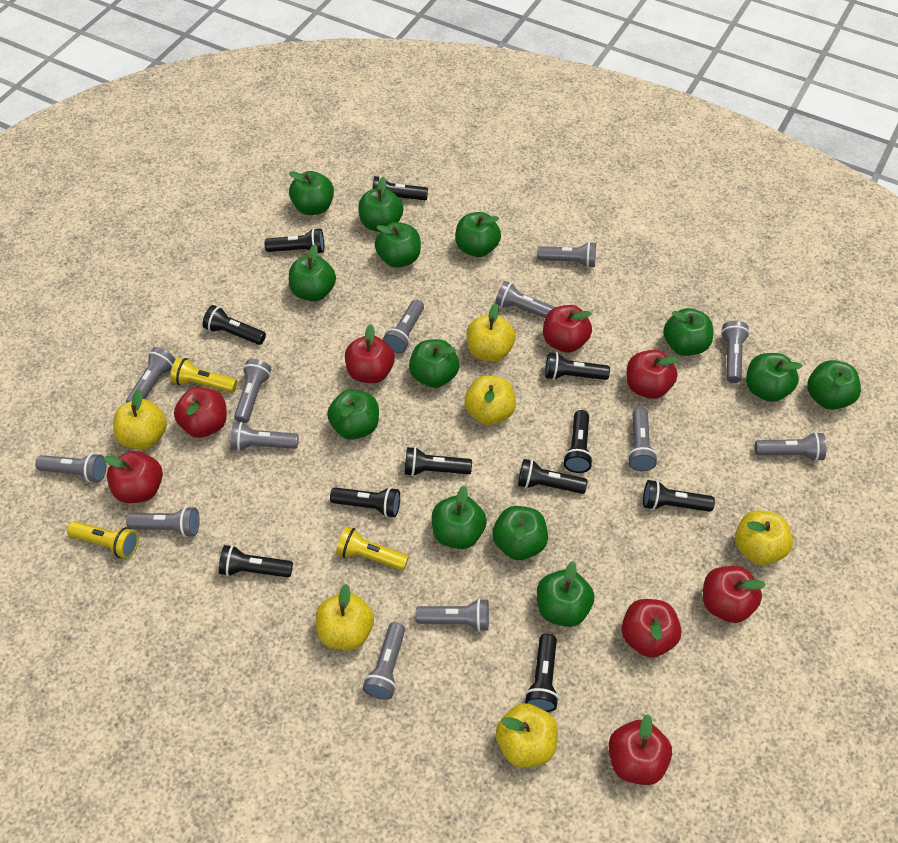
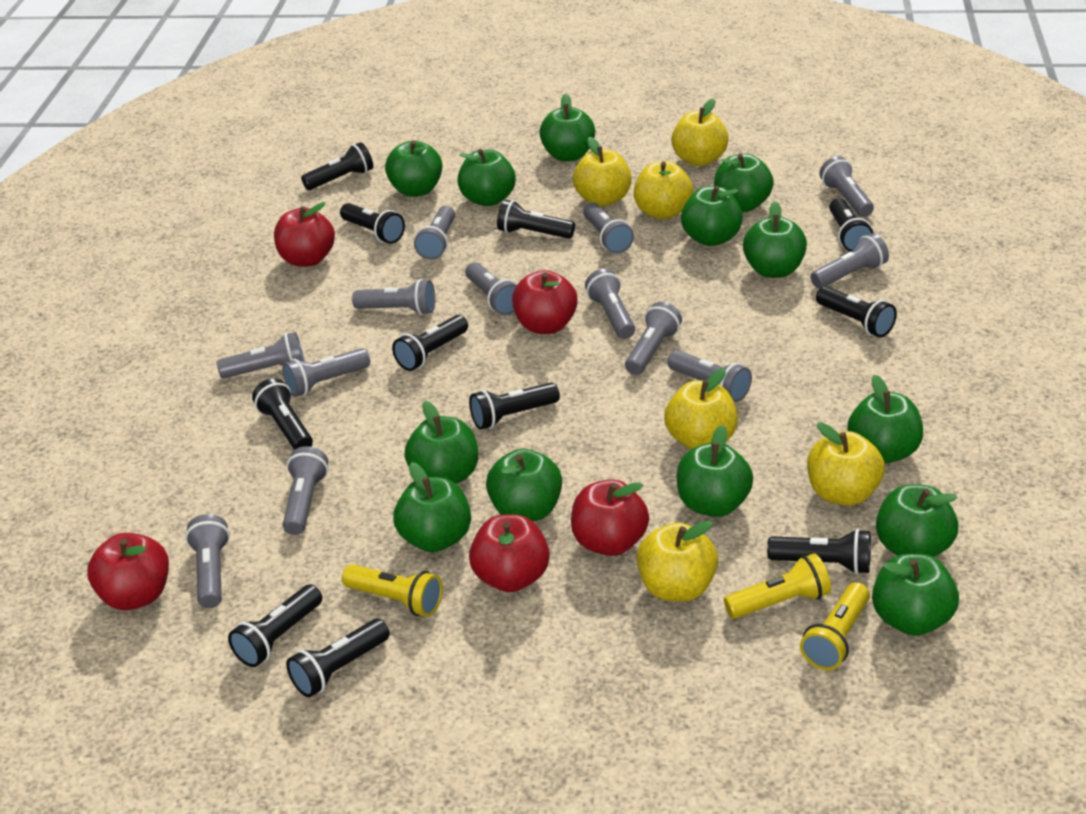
red apple: [103,451,163,503] [174,388,227,438] [345,324,395,383] [543,305,592,353] [608,715,672,785] [621,599,682,658] [627,350,679,399] [703,566,766,623] = 8 -> [87,533,169,610] [274,202,335,267] [469,514,550,592] [512,270,578,334] [571,480,649,556] = 5

